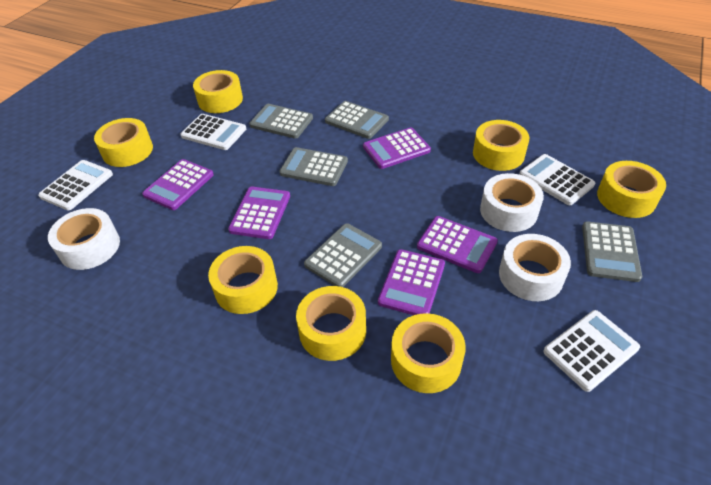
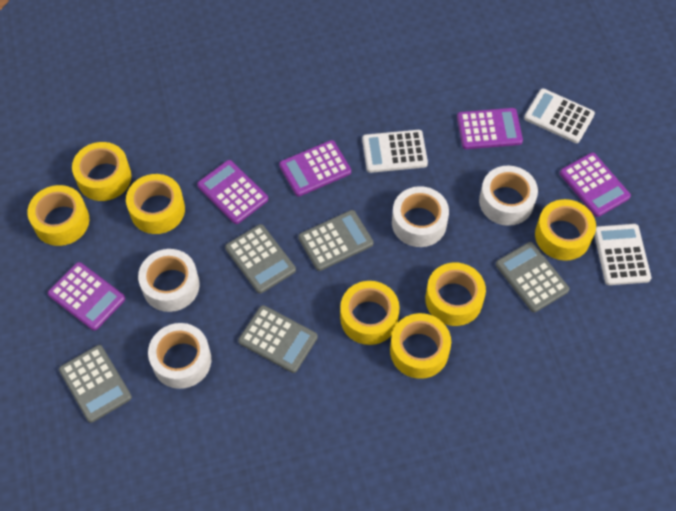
white calculator: [38,160,113,210] [180,114,246,150] [519,154,595,205] [543,310,640,392] = 4 -> [362,130,428,173] [524,88,595,143] [594,224,651,285] = 3
white tape: [48,208,120,270] [480,173,544,232] [499,234,571,301] = 3 -> [138,249,200,312] [148,323,211,389] [392,186,449,247] [479,166,538,226] = 4

